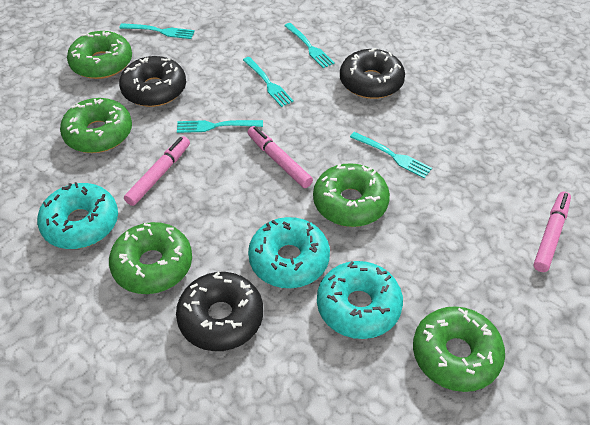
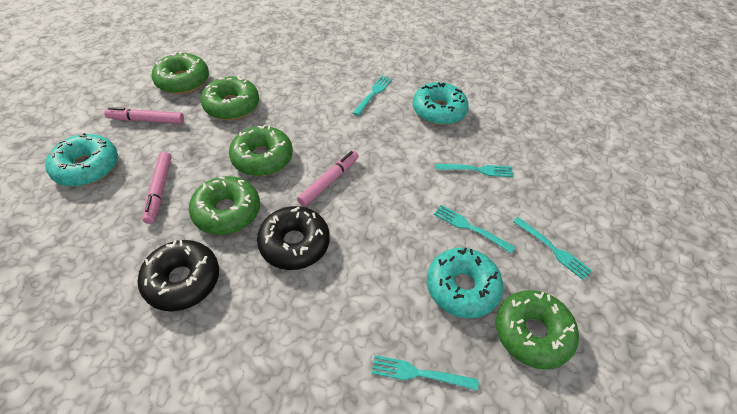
black donut: [119,56,186,107] [176,272,263,351] [340,48,405,99] = 3 -> [138,240,219,311] [257,206,330,270] = 2

